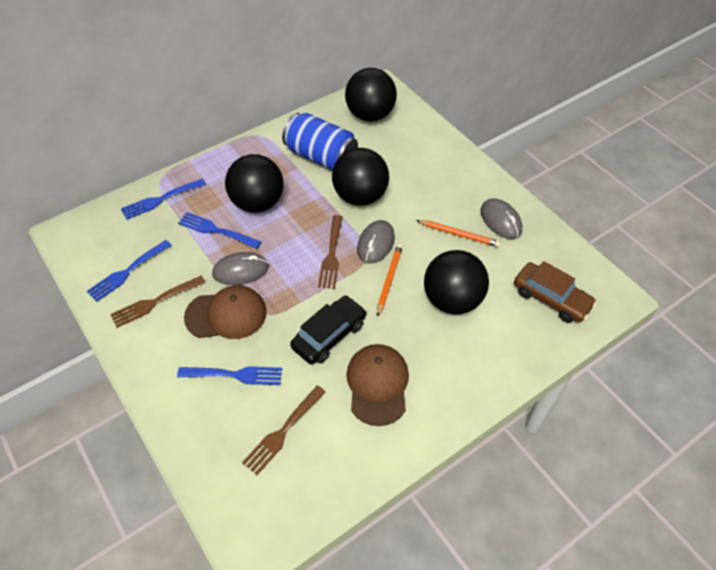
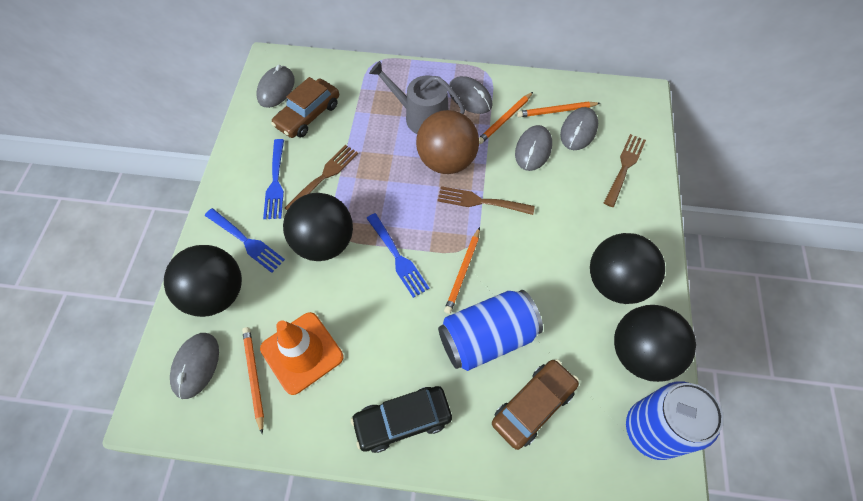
blue can: [282,113,358,171] = 1 -> [438,290,543,371] [626,381,723,460] = 2
blue fork: [87,240,172,302] [121,178,206,220] [177,366,282,385] [178,212,261,249] = 4 -> [205,208,285,273] [263,139,284,219] [366,213,429,298] = 3
brown ball: none = 0 -> [416,110,479,174] = 1
brown cap: [184,285,267,339] [347,344,409,426] = 2 -> none = 0
brown car: [514,261,597,323] = 1 -> [271,77,339,138] [492,359,579,450] = 2
grey mouse: [212,252,269,285] [357,220,395,264] [480,198,522,239] = 3 -> [170,333,219,399] [256,65,295,108] [449,76,493,114] [515,125,552,171] [560,107,598,150] = 5
grey watering can: none = 0 -> [369,61,465,134] = 1
orange pencil: [377,244,403,317] [416,220,501,247] = 2 -> [242,327,264,434] [444,227,480,314] [479,92,533,144] [517,101,600,117] = 4
orange traffic cone: none = 0 -> [260,312,343,395] = 1

